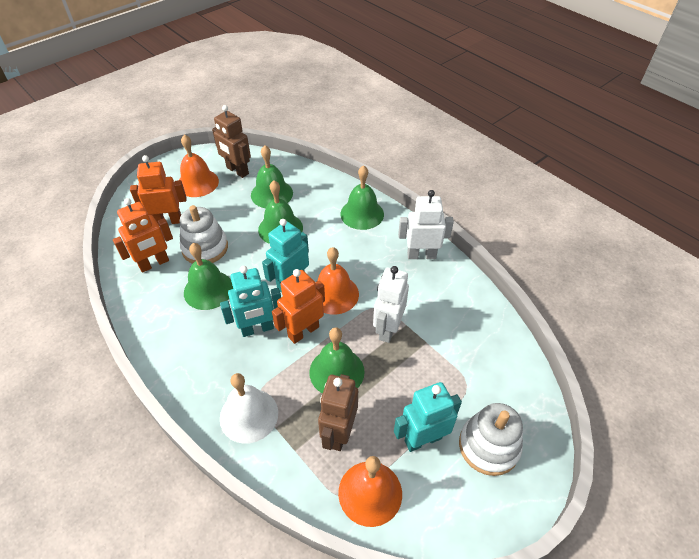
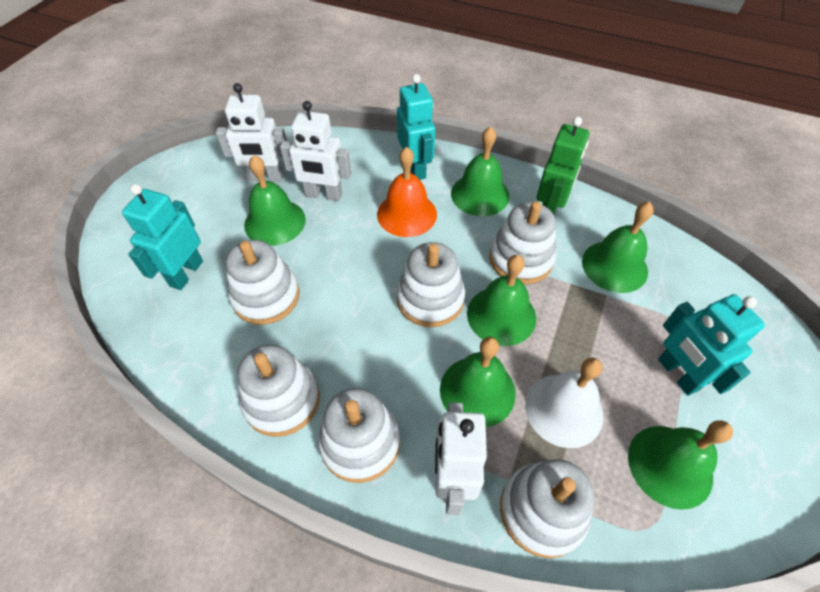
brown robot: [212,105,251,178] [318,374,358,451] = 2 -> none = 0
green bell: [184,243,233,310] [251,145,293,208] [258,180,303,244] [309,328,365,393] [340,165,384,230] = 5 -> [244,155,306,246] [440,337,516,427] [451,127,509,216] [467,255,536,346] [582,202,654,293] [628,420,733,510] = 6
green robot: none = 0 -> [536,117,589,214] = 1
orange bell: [179,134,219,197] [317,247,359,315] [338,456,402,527] = 3 -> [377,147,437,237] = 1
orange robot: [113,198,173,273] [130,155,187,225] [272,269,325,344] = 3 -> none = 0
white robot: [373,266,409,343] [398,190,454,259] = 2 -> [216,83,287,182] [280,101,351,201] [435,402,487,515] = 3
white stacking toy: [180,205,228,264] [459,403,523,476] = 2 -> [226,240,299,325] [238,345,320,437] [318,388,400,483] [397,242,465,327] [489,201,556,284] [500,459,595,558] = 6

